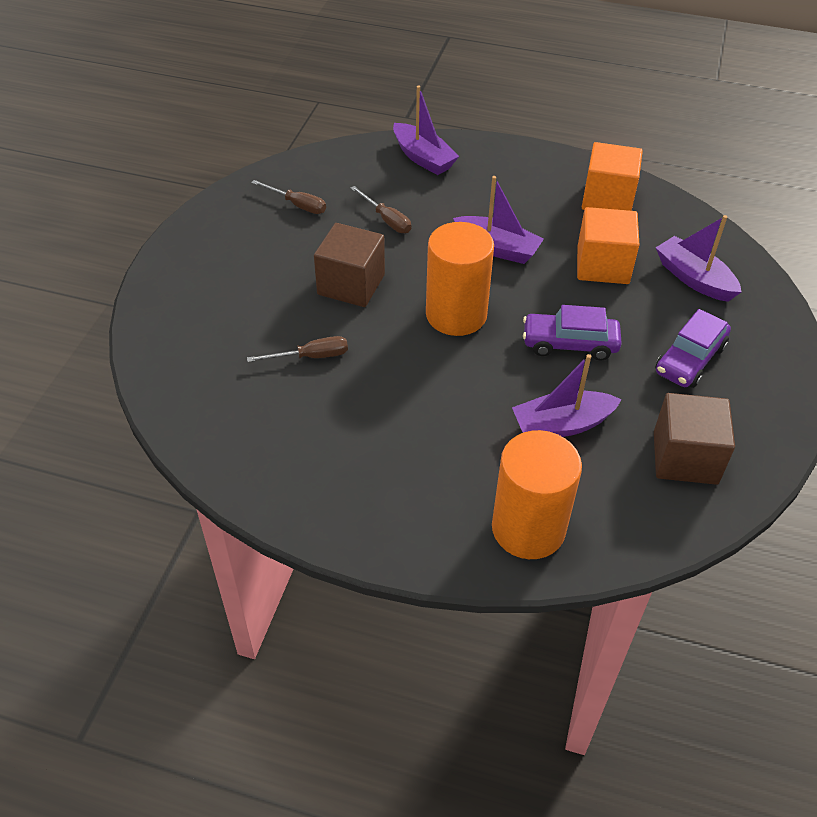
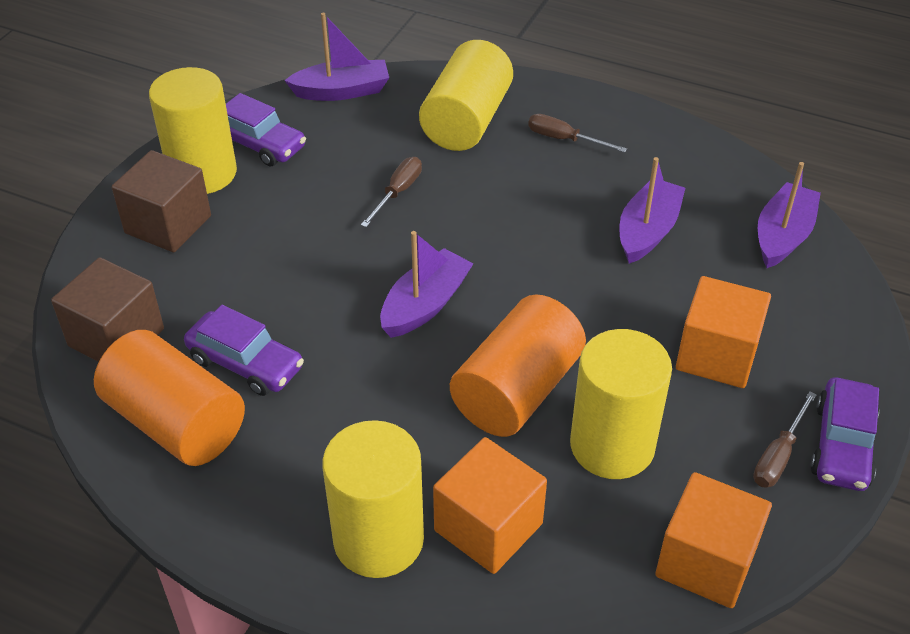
orange cube: [577,207,639,284] [582,142,643,211] = 2 -> [433,437,547,574] [655,472,772,608] [676,276,771,388] = 3
purple car: [523,305,622,360] [655,309,731,388] = 2 -> [184,305,304,396] [226,93,306,167] [810,377,880,491] = 3
yellow cylinder: none = 0 -> [149,67,237,194] [322,420,424,578] [419,40,513,151] [570,329,672,479] = 4

